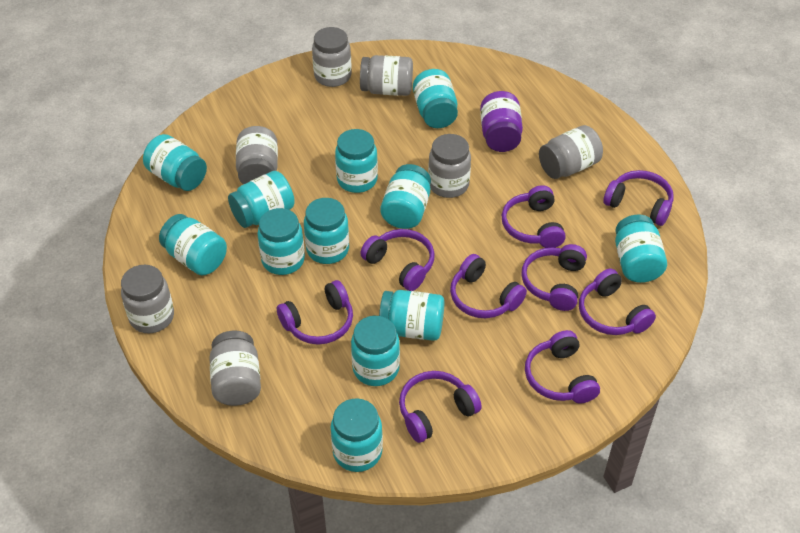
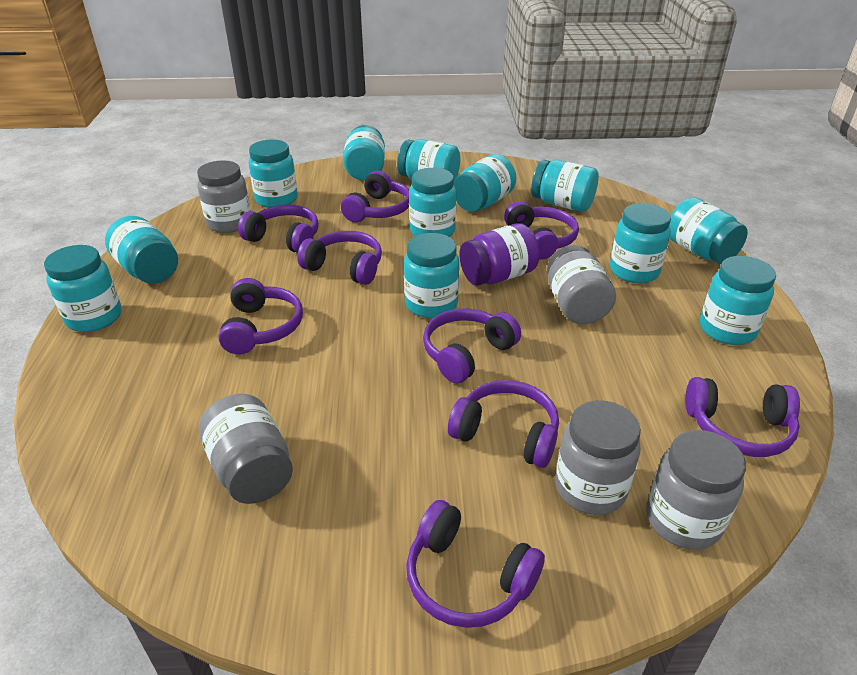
grey jar: [121,265,174,333] [209,331,261,406] [236,126,278,184] [312,27,352,87] [360,55,413,96] [428,134,471,198] [539,125,603,179] = 7 -> [197,160,251,233] [199,394,293,504] [547,245,616,324] [555,400,641,515] [647,430,746,550] = 5

